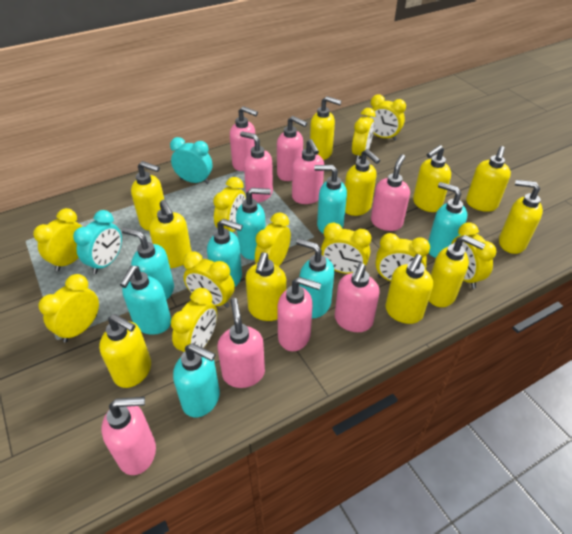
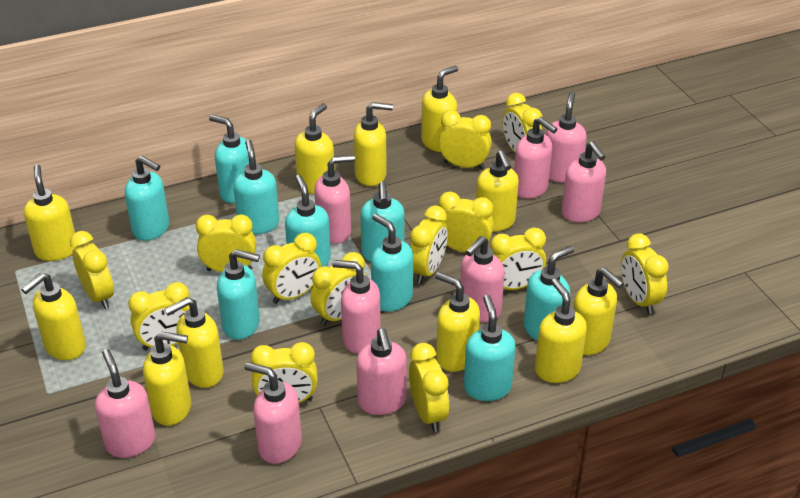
turquoise clock: [73,210,122,274] [170,137,212,184] = 2 -> none = 0
turquoise soap dispenser: [120,266,171,335] [121,227,174,300] [173,343,220,417] [207,219,243,287] [236,188,271,260] [296,238,334,318] [314,165,347,234] [428,182,467,258] = 8 -> [125,156,169,241] [209,115,249,203] [217,249,260,340] [233,139,279,234] [285,175,331,267] [360,182,405,262] [371,214,413,312] [464,295,516,401] [524,246,574,341] = 9
yellow clock: [33,208,82,271] [38,274,99,343] [171,288,217,352] [183,251,235,308] [213,177,246,232] [255,212,291,267] [321,223,371,274] [352,108,375,161] [367,94,406,141] [375,233,430,281] [451,222,496,289] = 11 -> [70,231,114,309] [128,282,190,350] [196,215,256,272] [250,342,318,403] [262,233,321,304] [310,252,366,326] [409,343,449,432] [410,206,448,284] [439,110,492,169] [439,192,494,252] [490,228,546,290] [502,93,543,153] [621,233,669,314] = 13

